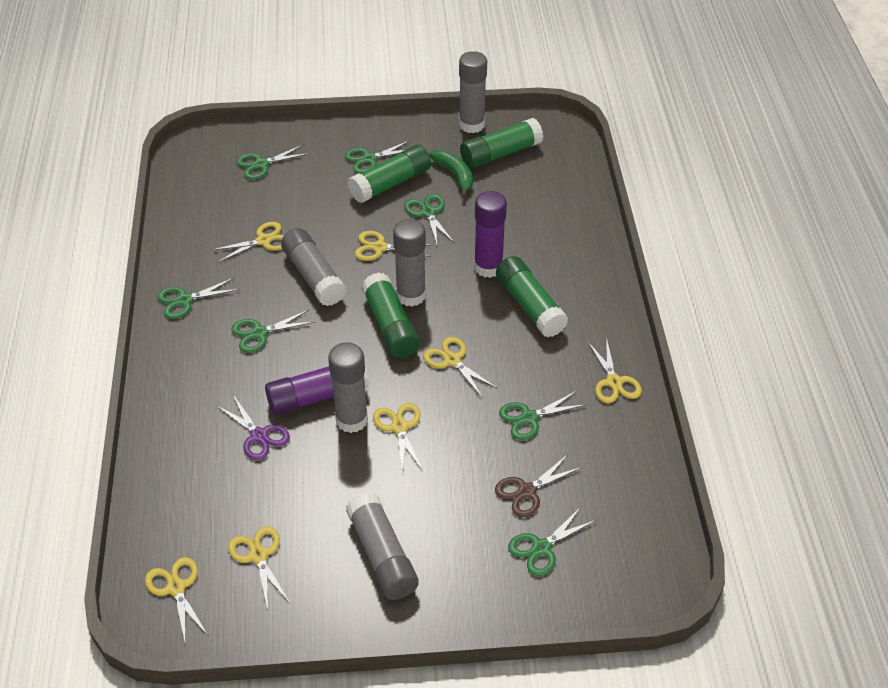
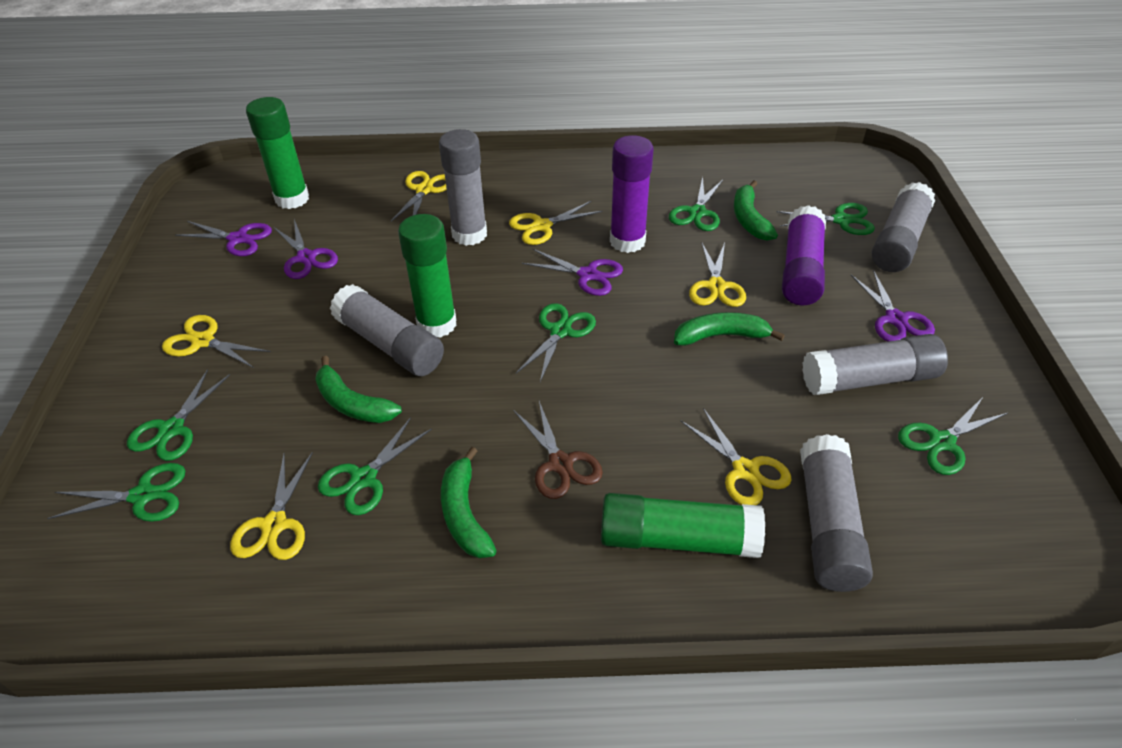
green banana: [429,150,473,197] = 1 -> [315,356,402,423] [441,447,497,558] [674,312,785,346] [734,181,778,241] = 4
green glue stick: [348,145,431,203] [362,272,420,358] [460,118,543,169] [496,256,568,337] = 4 -> [246,97,309,209] [398,214,457,338] [601,493,765,558] = 3
purple scissors: [217,395,290,461] = 1 -> [175,221,272,256] [273,219,338,279] [522,248,623,296] [851,270,935,342] = 4
yellow scissors: [145,557,208,645] [212,222,284,262] [228,526,290,610] [355,231,433,261] [373,403,423,472] [423,337,498,397] [588,337,642,403] = 7 -> [162,315,271,368] [230,452,313,560] [391,171,447,221] [509,201,602,245] [681,408,792,505] [689,243,746,307] = 6

